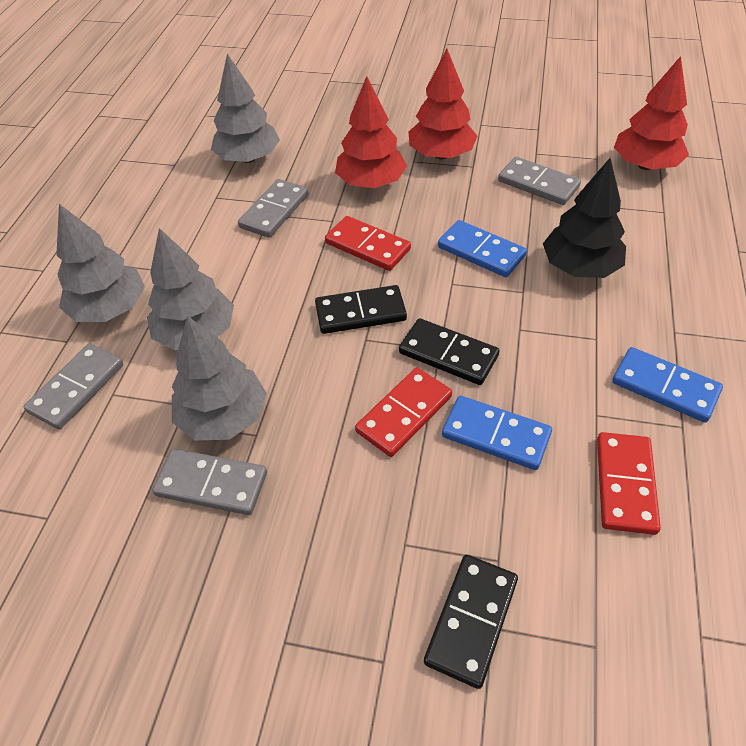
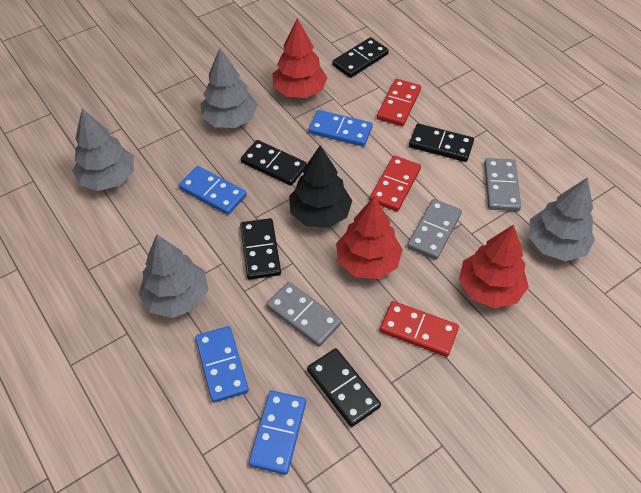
black domino: [315,285,407,334] [399,318,500,385] [424,555,518,689] = 3 -> [240,218,281,280] [241,140,307,186] [307,348,381,427] [332,37,389,78] [409,124,474,162] = 5
blue domino: [438,220,527,277] [442,396,552,470] [612,347,723,422] = 3 -> [179,166,247,215] [195,326,249,403] [249,391,306,475] [309,110,373,147] = 4
grey domino: [24,344,123,429] [152,449,267,515] [238,179,309,238] [498,157,581,205] = 4 -> [266,282,341,347] [407,199,462,260] [484,158,521,211] = 3

